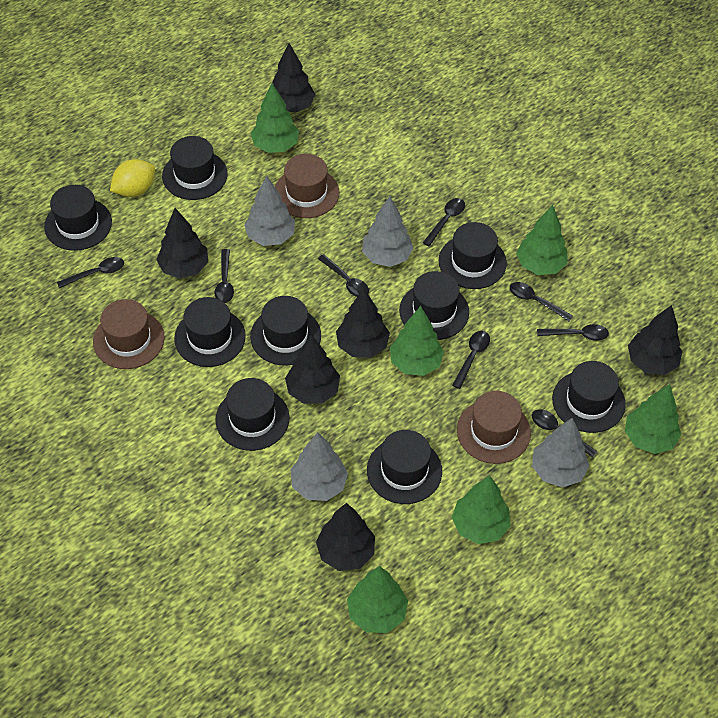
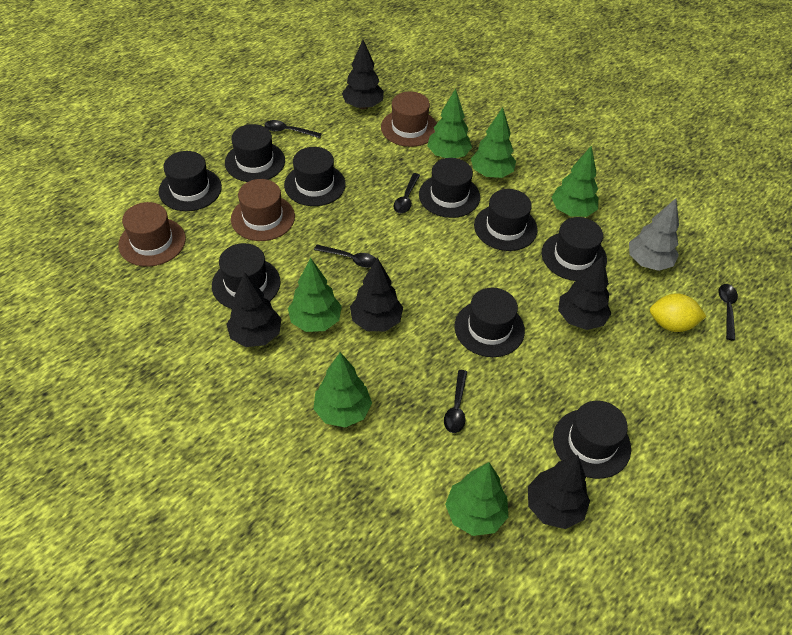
black spoon: [57,257,124,288] [214,249,234,303] [318,254,369,297] [423,198,465,246] [452,331,490,389] [510,282,573,321] [532,409,597,457] [537,324,609,341] = 8 -> [265,120,322,138] [314,245,376,268] [393,173,420,213] [444,370,467,433] [718,284,738,340] = 5
black tree: [156,208,208,278] [272,43,315,112] [285,335,340,404] [316,503,375,571] [336,288,390,358] [628,305,682,375] = 6 -> [227,272,282,347] [342,40,384,109] [350,257,403,331] [528,455,590,529] [558,256,611,330] = 5
grey tree: [244,175,295,246] [290,432,348,501] [362,196,414,267] [532,418,589,487] = 4 -> [629,198,679,271] = 1

